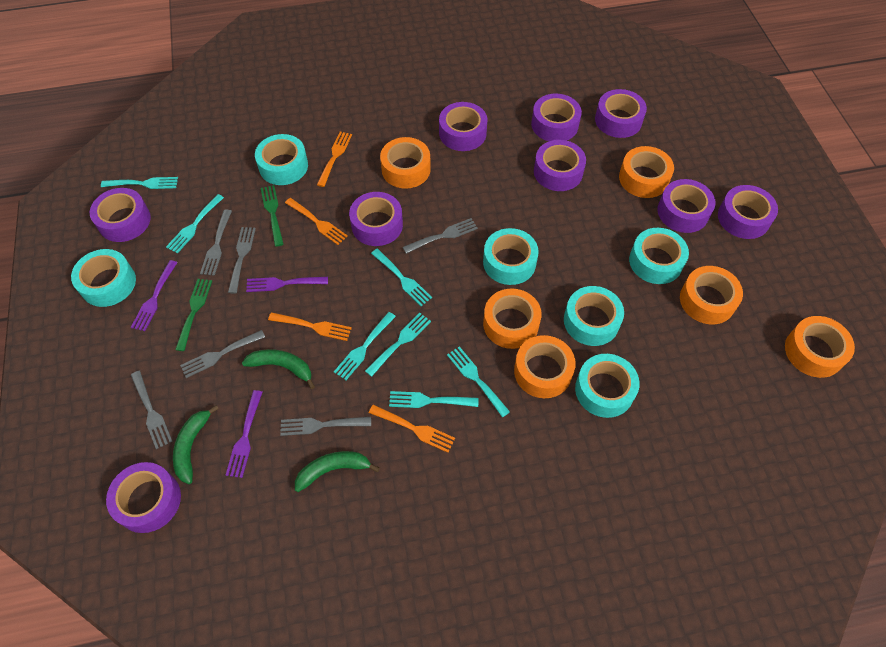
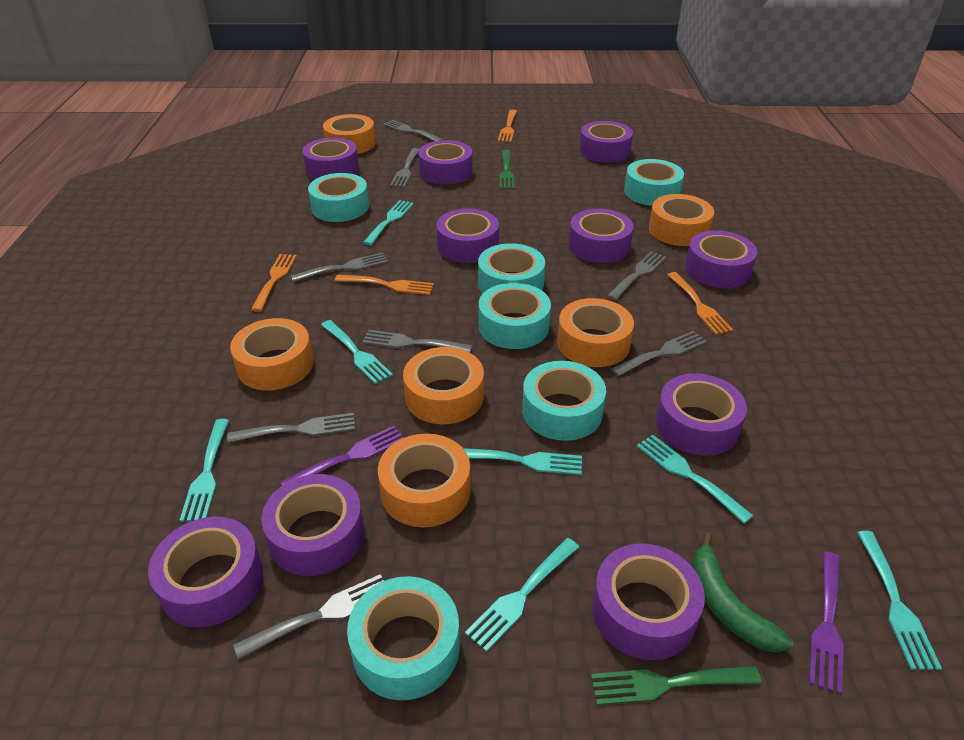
green banana: [173,405,219,484] [242,349,315,389] [295,451,380,492] = 3 -> [692,532,794,653] = 1
grey fork: [131,371,173,449] [180,330,265,378] [200,209,232,276] [228,227,256,294] [280,417,371,436] [403,218,478,254] = 6 -> [227,413,355,443] [233,574,384,660] [291,253,388,282] [363,330,472,353] [383,120,443,141] [390,148,419,187] [607,251,667,300] [611,331,707,376] = 8
purple fork: [131,260,178,331] [226,390,263,478] [246,277,328,292] = 3 -> [280,426,404,485] [809,551,844,694] = 2
purple tape: [90,188,151,242] [106,462,181,533] [349,192,403,246] [439,102,487,151] [531,94,582,141] [534,140,586,191] [595,89,647,138] [657,179,716,233] [718,185,778,239] = 9 -> [148,517,263,628] [262,474,364,576] [302,137,359,179] [418,140,473,185] [436,208,499,263] [569,209,634,263] [579,121,633,163] [592,543,705,660] [656,373,747,456] [685,230,757,288] = 10

